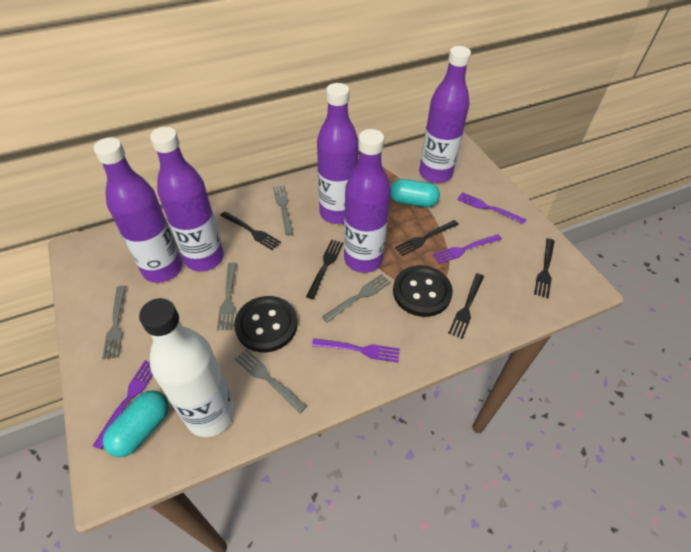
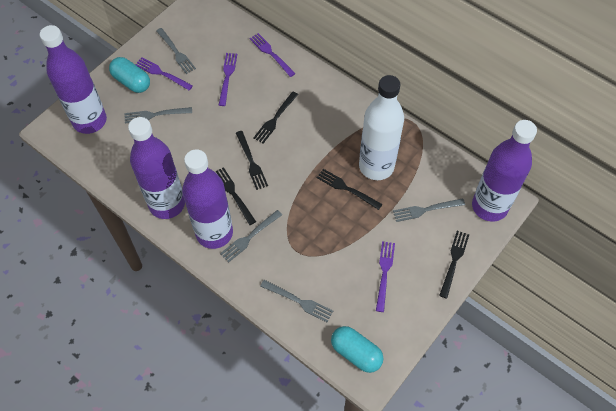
black button: [234,296,297,352] [393,265,453,317] = 2 -> none = 0
purple bottle: [93,138,182,283] [150,127,224,271] [317,83,358,224] [344,129,391,273] [419,46,471,183] = 5 -> [40,25,107,134] [128,117,185,219] [182,149,233,249] [472,120,537,222] = 4

